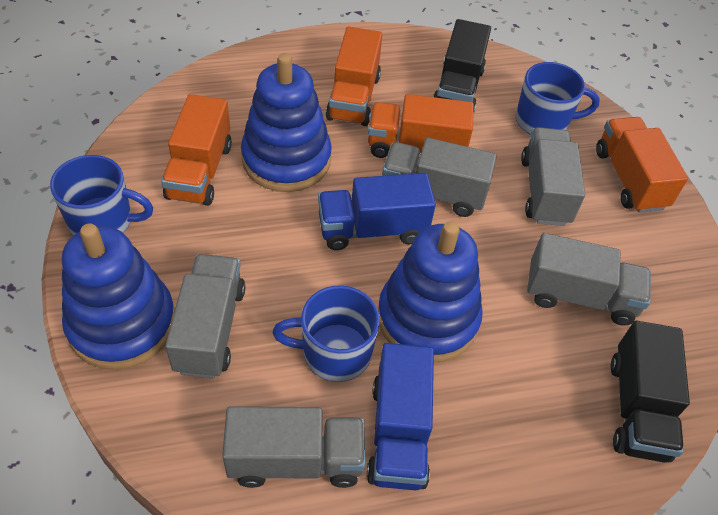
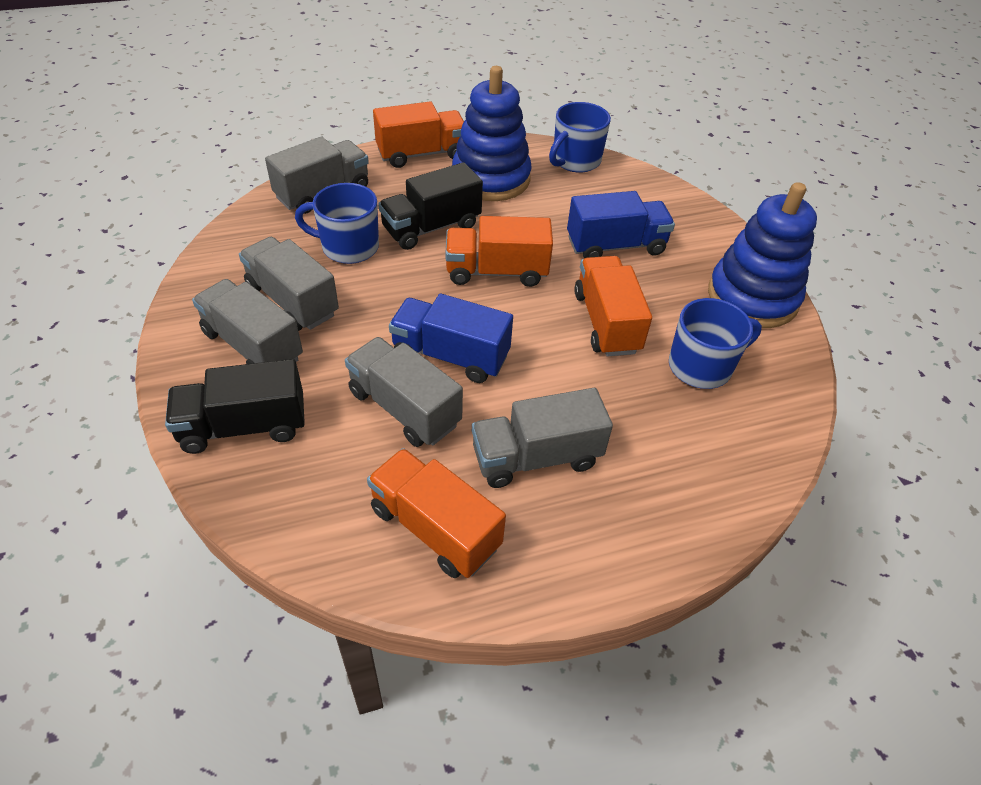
blue stacking toy: [62,223,175,370] [241,53,332,192] [378,221,483,362] = 3 -> [452,66,532,201] [708,182,817,328] = 2

